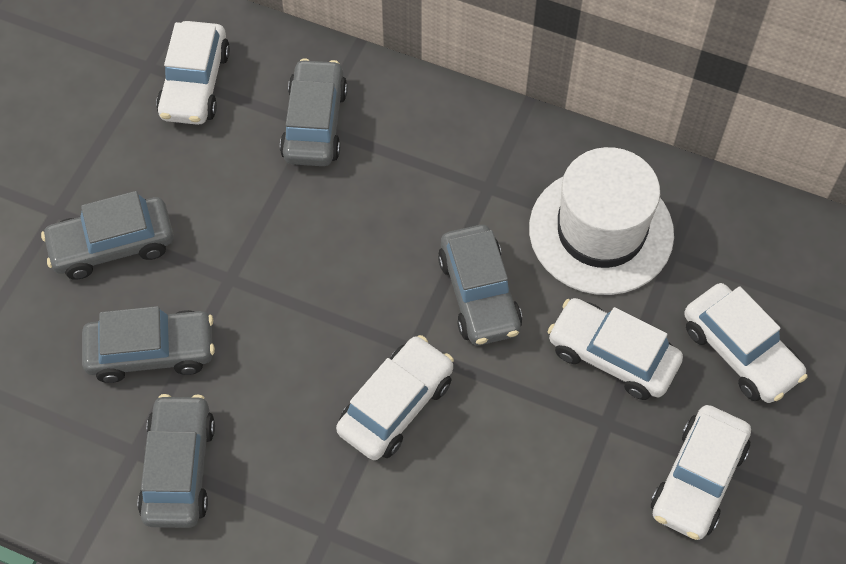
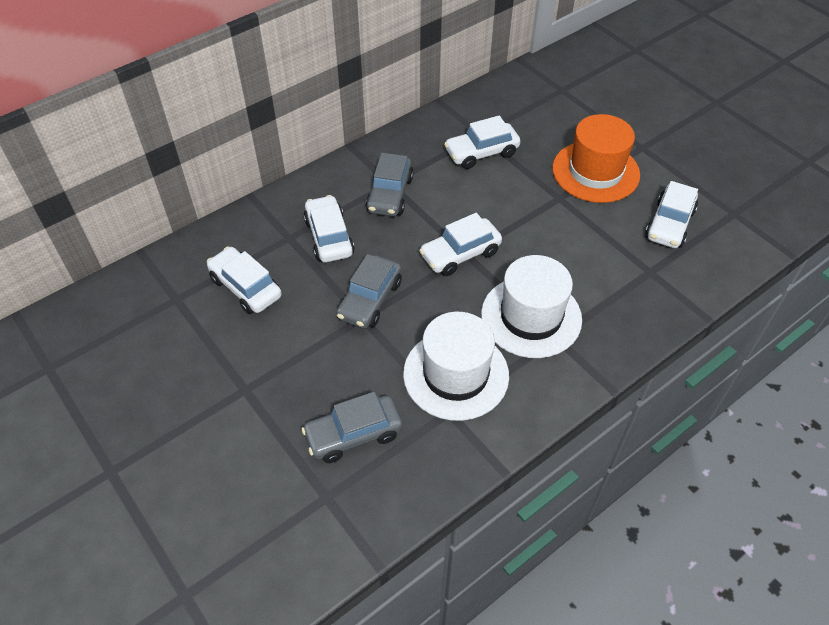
grey car: [41,191,174,280] [82,306,215,383] [138,394,215,528] [280,58,348,166] [438,225,522,345] = 5 -> [301,392,402,463] [337,254,402,329] [366,153,414,217] = 3
orange hat: none = 0 -> [552,114,640,203] = 1
white hat: [529,147,674,295] = 1 -> [403,312,509,421] [481,255,582,358] = 2

